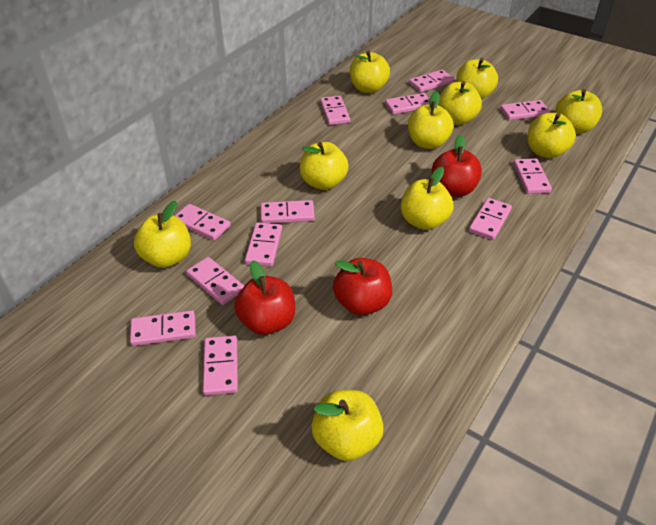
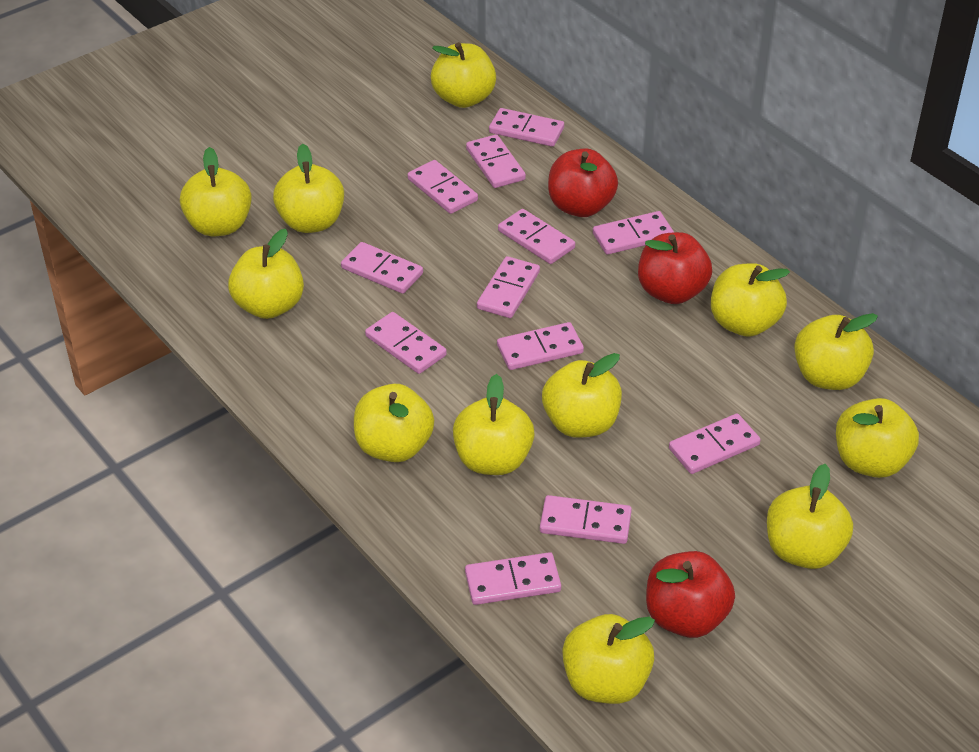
yellow apple: [134,201,191,268] [300,142,349,190] [311,390,384,461] [350,51,390,93] [401,167,453,230] [408,91,453,149] [438,81,482,125] [456,58,498,100] [527,113,576,158] [555,89,602,134] = 10 -> [180,147,252,236] [228,229,304,319] [273,144,344,233] [354,384,434,462] [431,42,496,108] [453,374,535,475] [542,353,622,438] [562,614,655,704] [711,263,790,337] [767,464,853,569] [794,313,878,390] [836,398,919,478] = 12

